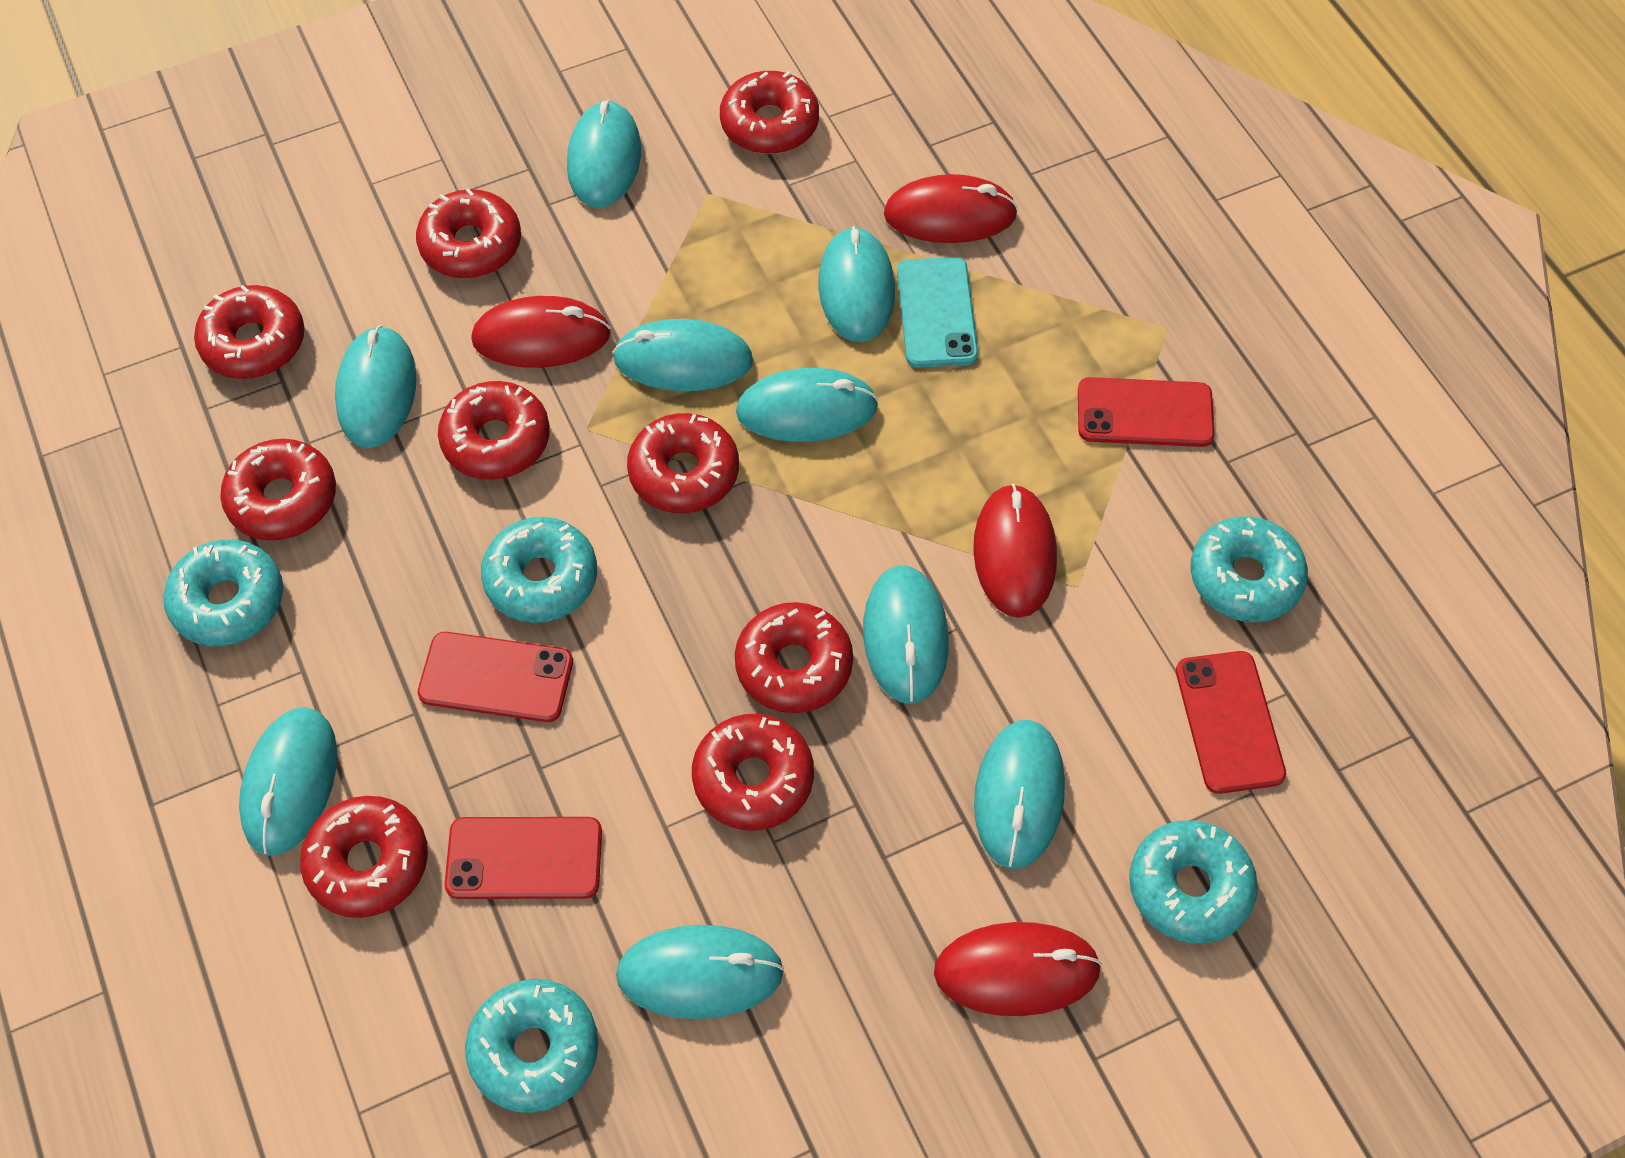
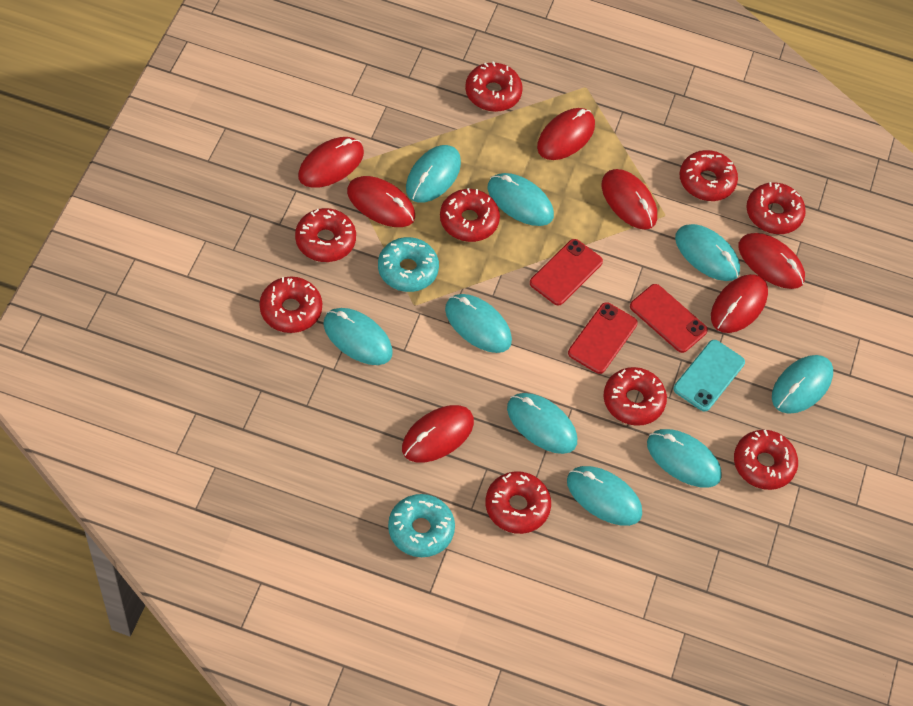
red mouse: [471,296,611,368] [884,174,1018,243] [934,922,1102,1016] [973,483,1057,618] = 4 -> [298,137,364,188] [347,176,415,227] [402,405,474,462] [537,108,595,160] [602,169,657,229] [711,274,768,333] [738,233,805,289] = 7
red phone: [417,632,573,722] [445,817,602,899] [1078,377,1215,447] [1176,651,1286,794] = 4 -> [530,239,603,306] [568,302,638,374] [630,284,708,353] = 3
turquoise donut: [163,539,283,646] [465,979,598,1113] [481,517,597,623] [1129,821,1258,944] [1190,516,1308,622] = 5 -> [378,237,439,292] [388,494,455,557] = 2

